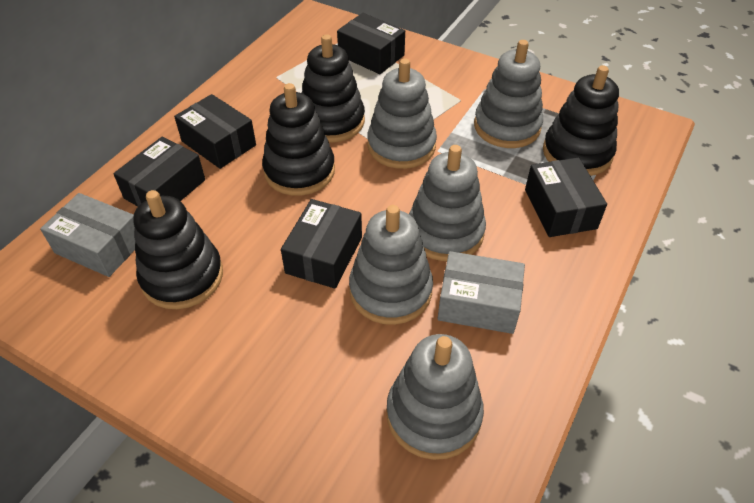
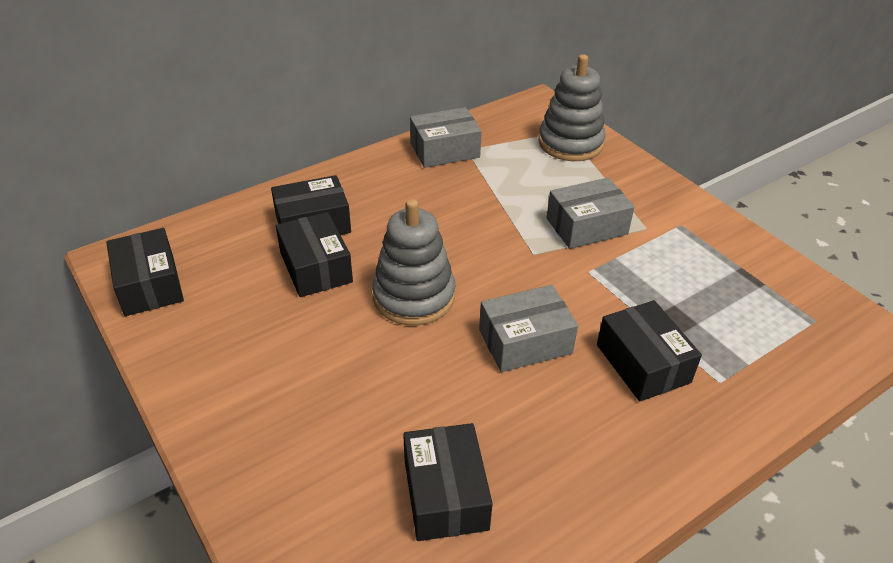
black stacking toy: [133,190,223,309] [262,83,335,196] [301,34,365,142] [543,65,619,176] = 4 -> none = 0
grey box: [40,193,135,277] [437,251,525,334] = 2 -> [410,107,482,168] [479,285,578,372] [546,177,635,249] = 3
grey stacking toy: [349,205,433,325] [367,58,437,169] [386,334,484,460] [409,145,486,261] [474,40,543,148] = 5 -> [372,199,455,325] [538,54,606,161] = 2

